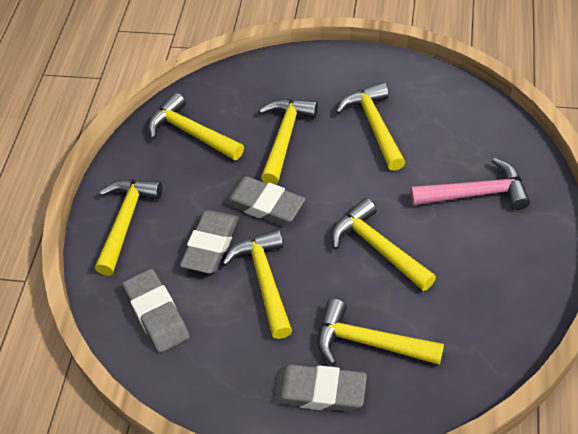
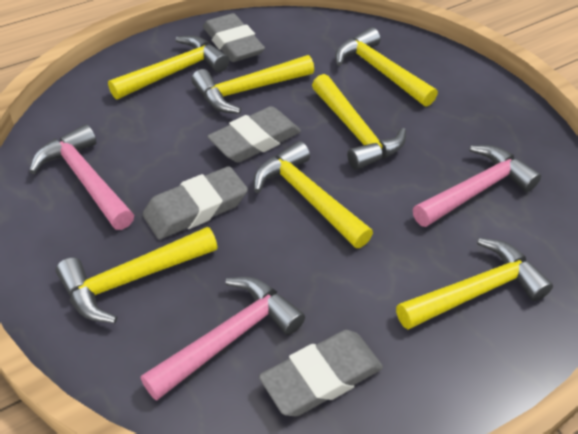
pink hammer: [410,158,530,210] = 1 -> [29,124,134,230] [141,277,305,401] [413,145,541,227] = 3

